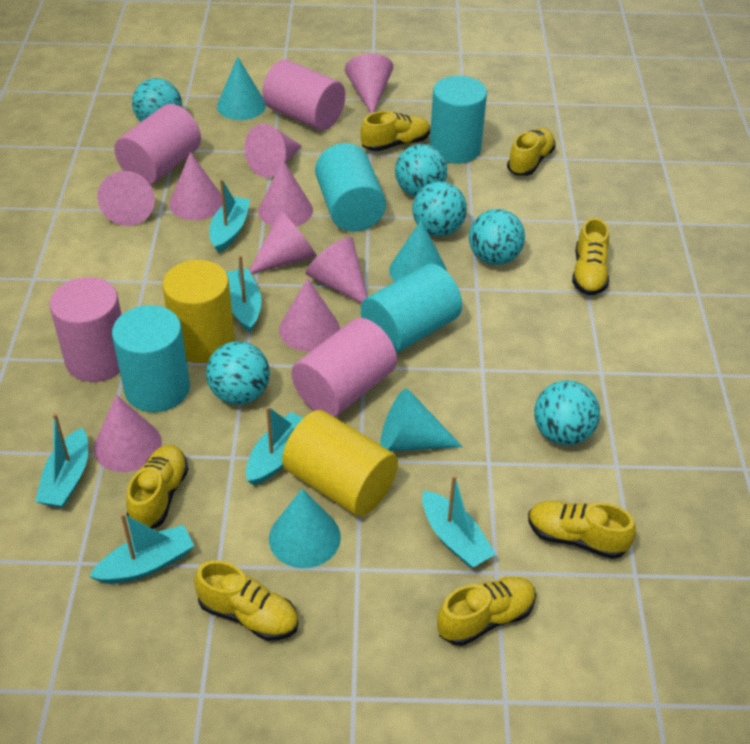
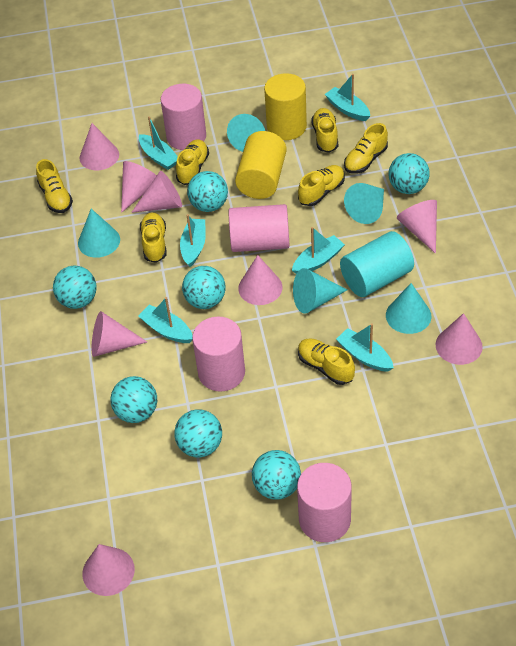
pink cone: [94,395,162,472] [97,171,155,226] [169,152,222,220] [244,124,302,178] [249,211,317,274] [258,160,313,227] [279,278,340,351] [306,237,367,304] [345,54,393,113] = 9 -> [80,123,119,170] [82,544,135,596] [91,311,147,357] [121,161,157,213] [131,171,182,213] [238,255,282,305] [397,200,437,254] [436,313,483,365] = 8
turquoise ball: [132,78,182,122] [206,341,270,405] [395,144,447,196] [412,181,467,236] [469,209,525,265] [534,380,600,445] = 6 -> [53,266,97,309] [110,376,157,423] [174,409,222,457] [182,266,226,309] [187,171,228,212] [252,450,301,500] [388,153,430,194] = 7
turquoise cone: [217,57,266,120] [269,488,341,568] [380,388,463,451] [389,220,447,282] = 4 -> [78,209,120,258] [227,114,265,152] [293,268,347,314] [344,183,384,224] [386,283,431,334] = 5
turquoise cylinder: [112,305,190,412] [315,143,386,231] [361,264,462,354] [430,76,487,164] = 4 -> [340,231,414,297] = 1

